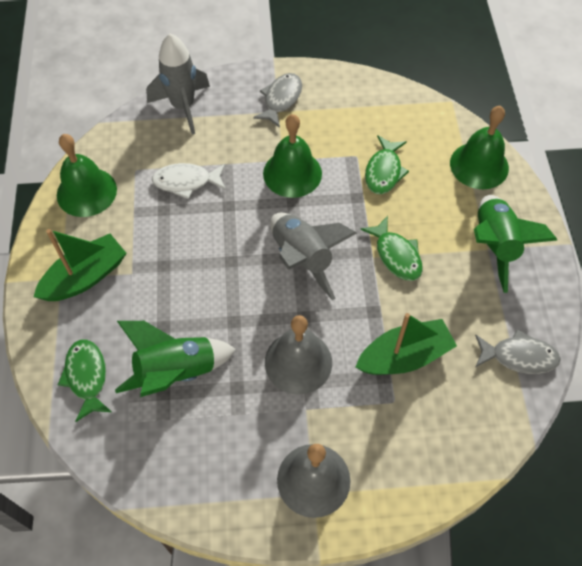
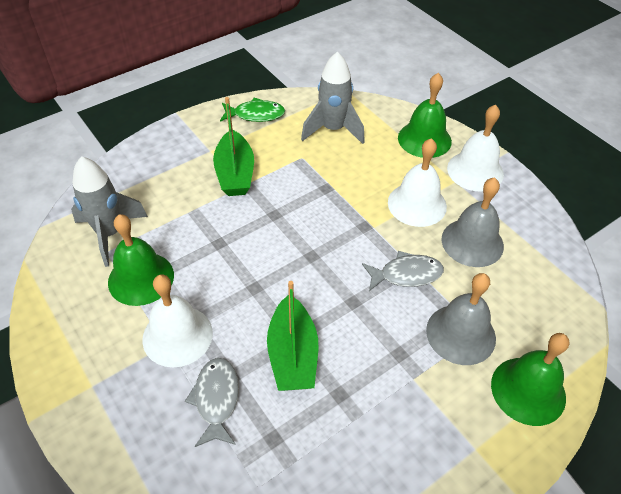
green fish: [58,339,112,422] [361,216,423,281] [365,135,409,194] = 3 -> [220,98,285,122] = 1
green rocket: [115,321,236,397] [474,195,557,293] = 2 -> none = 0
white bell: none = 0 -> [142,275,213,367] [388,138,447,227] [447,105,504,191] = 3
white fish: [152,163,226,199] = 1 -> none = 0

